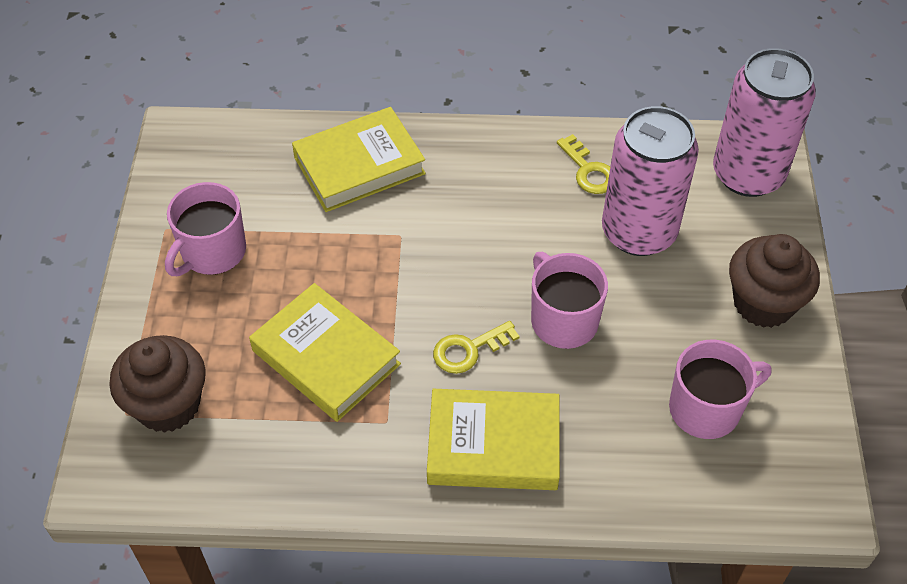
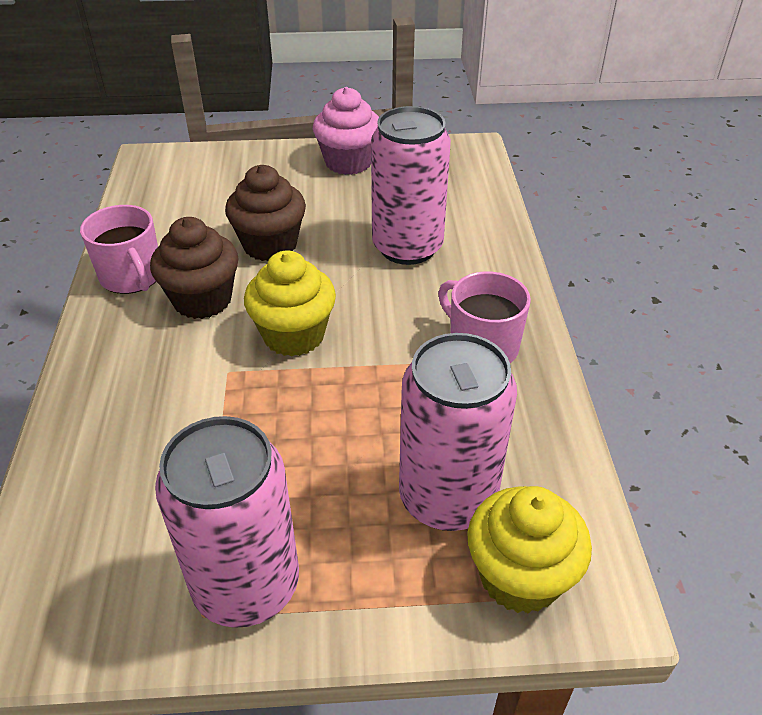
pink can: [602,106,699,256] [713,48,816,197] = 2 -> [155,416,299,628] [371,106,451,265] [399,333,517,531] = 3
pink cupcake: none = 0 -> [313,87,379,175] = 1
pink mug: [165,182,246,276] [531,252,608,349] [669,340,771,439] = 3 -> [80,205,158,294] [438,271,531,363] = 2
yellow book: [249,283,401,422] [292,107,426,212] [427,389,560,490] = 3 -> none = 0
yellow cupcake: none = 0 -> [244,250,336,357] [467,486,592,614] = 2
yellow key: [433,321,520,374] [557,134,610,194] = 2 -> none = 0

